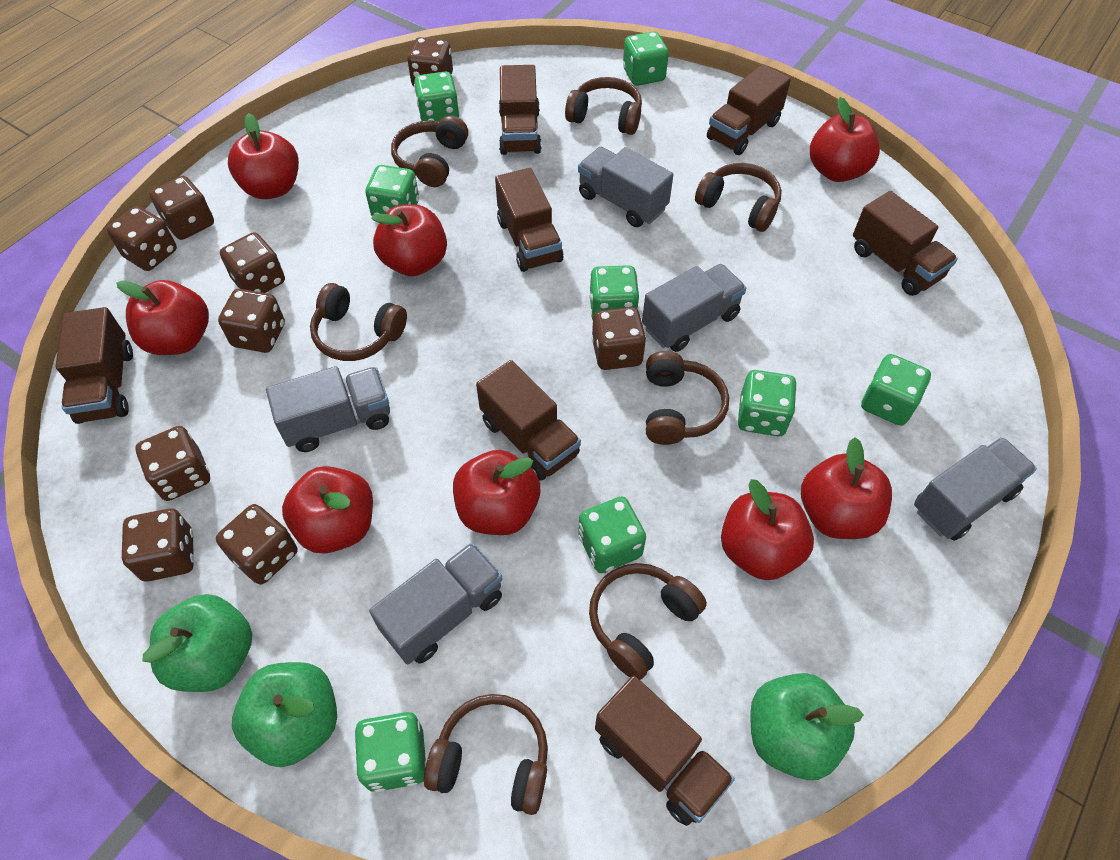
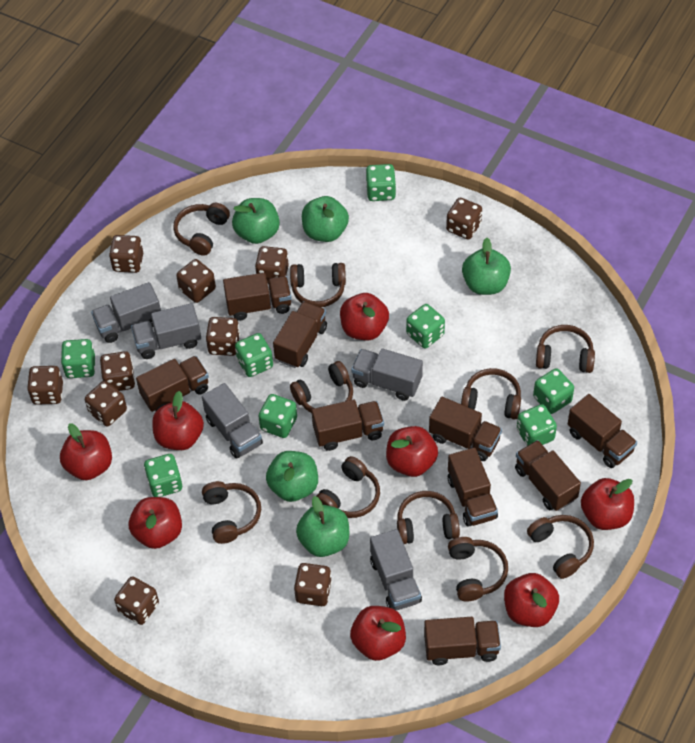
brown dice: [107,206,177,271] [122,508,194,582] [135,426,210,501] [150,176,214,240] [216,504,298,585] [218,289,285,353] [220,232,285,293] [407,37,453,86] [592,307,646,370] = 9 -> [27,366,63,405] [85,381,127,427] [100,351,135,391] [109,235,143,273] [114,576,159,625] [176,259,216,303] [206,317,240,356] [255,246,289,284] [294,563,332,606] [446,198,482,240] = 10
brown headphones: [310,283,407,361] [391,115,468,187] [424,694,548,815] [565,77,642,135] [589,563,707,680] [646,351,729,445] [695,163,782,232] = 7 -> [173,203,230,256] [202,481,261,544] [290,263,346,307] [290,361,353,413] [316,456,380,518] [397,491,460,544] [448,537,508,602] [461,368,521,419] [527,515,594,579] [536,325,595,373] = 10
brown truck: [55,307,133,424] [476,360,581,481] [495,168,563,272] [499,65,542,155] [595,676,735,826] [707,64,791,155] [853,191,958,296] = 7 -> [136,356,209,412] [223,273,292,321] [273,301,327,368] [312,399,384,451] [424,617,501,665] [429,397,502,461] [448,448,498,527] [515,440,581,511] [568,394,637,468] = 9
green apple: [143,594,252,692] [232,662,337,767] [751,673,864,780] = 3 -> [232,198,280,244] [266,451,318,502] [296,496,349,557] [302,196,349,242] [462,238,511,295] = 5

